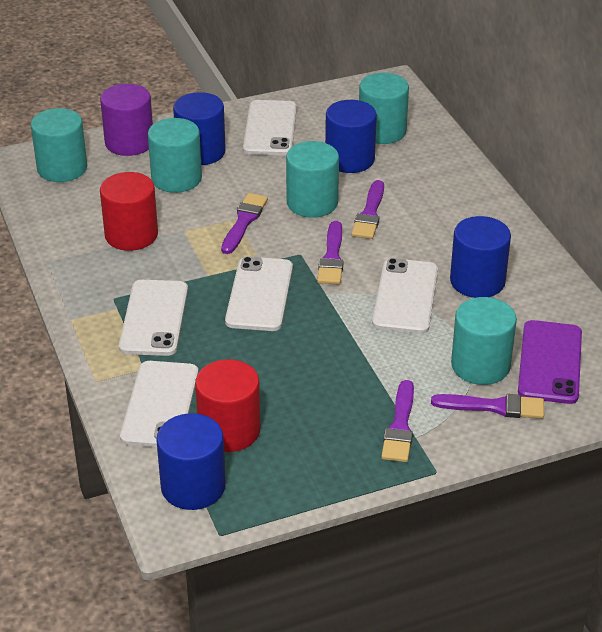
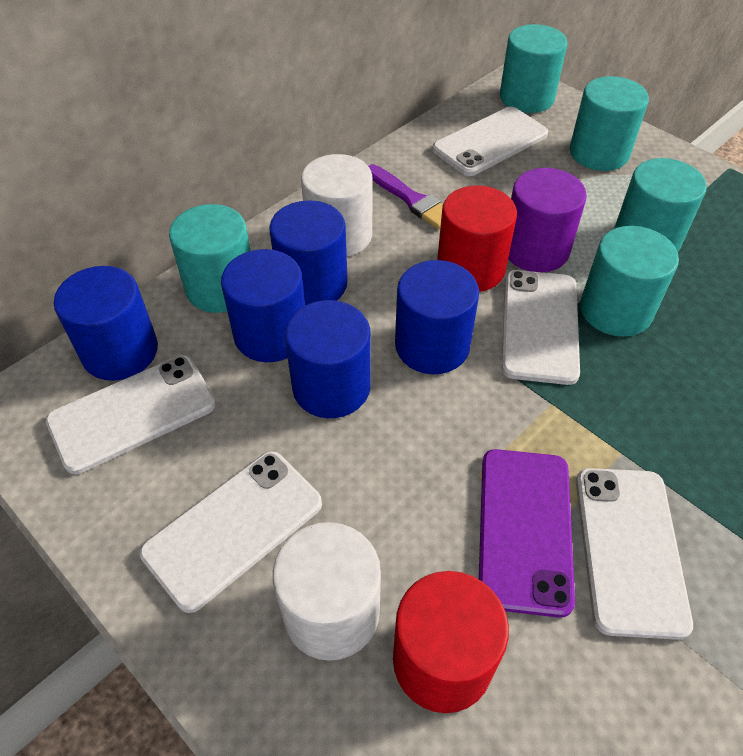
blue cylinder: [156,413,226,510] [173,92,226,165] [325,100,377,173] [450,216,511,298] = 4 -> [54,266,158,381] [221,249,305,362] [269,200,348,305] [285,300,371,418] [395,260,479,374] = 5
purple brush: [221,193,268,254] [317,221,344,284] [351,180,384,239] [381,380,414,462] [431,394,544,419] = 5 -> [368,164,443,229] = 1
white cylinder: none = 0 -> [273,522,381,661] [301,154,372,257] = 2

